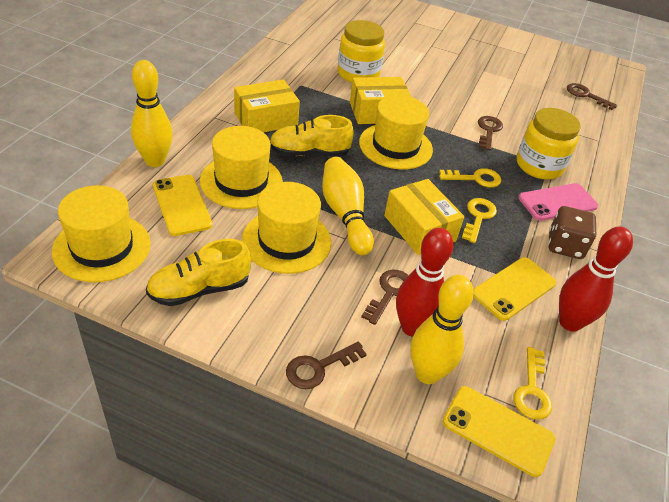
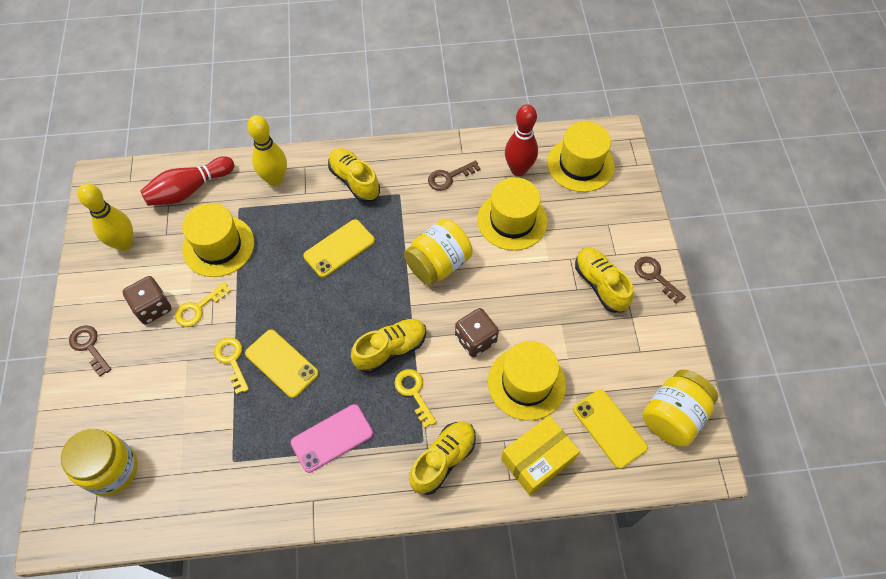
brown dice: [548,206,596,259] = 1 -> [122,276,172,325] [455,308,499,357] = 2
brown key: [286,342,367,389] [361,270,409,325] [478,116,503,150] [567,83,617,110] = 4 -> [69,325,112,377] [428,160,481,191] [634,257,686,304] = 3
yellow bowling pin: [131,60,173,167] [322,157,374,255] [410,275,474,384] = 3 -> [77,183,133,251] [247,115,287,186] = 2
yellow box: [234,79,300,133] [350,77,411,124] [384,179,464,255] = 3 -> [501,415,580,495] = 1
yellow jar: [337,20,385,83] [517,108,581,180] = 2 -> [61,429,138,496] [404,219,473,285] [643,370,718,447] = 3
yellow shoe: [146,239,251,306] [270,115,354,156] = 2 -> [328,148,380,202] [351,319,426,373] [409,422,476,495] [575,247,633,313] = 4

